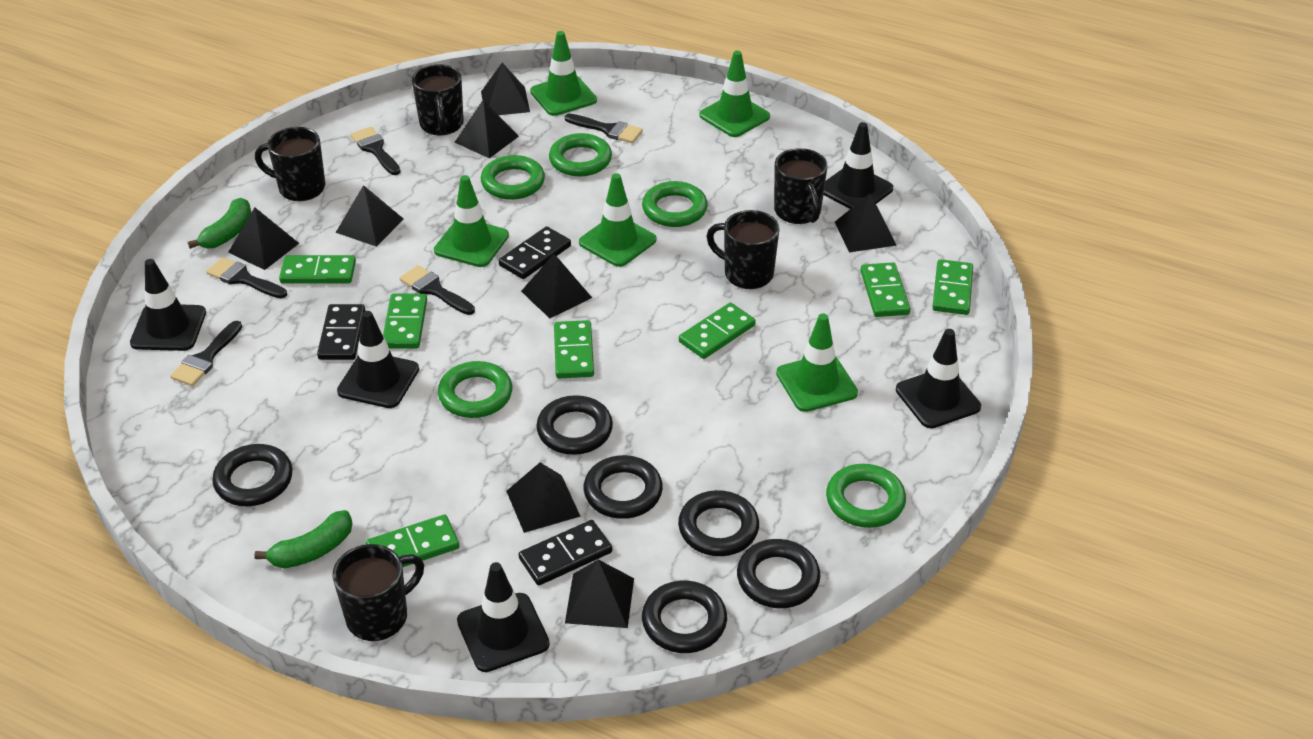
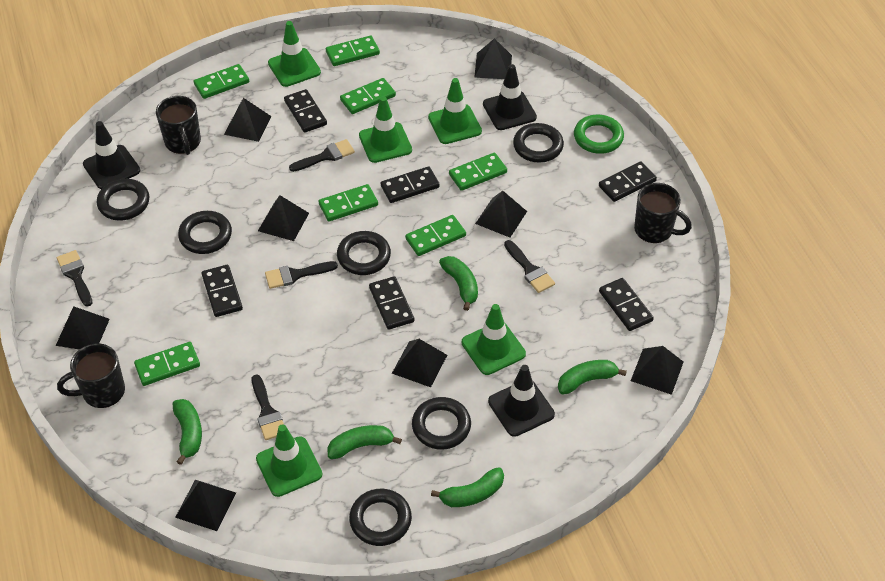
black domino: [317,304,365,360] [499,226,571,279] [519,520,612,585] = 3 -> [201,265,243,317] [284,89,327,133] [369,276,414,330] [381,166,440,203] [599,161,657,202] [599,278,654,331] = 6
black mug: [255,127,325,201] [333,544,424,641] [412,64,464,135] [707,210,780,289] [774,148,828,224] = 5 -> [57,343,125,408] [156,96,201,155] [634,183,692,243] = 3
black traffic cone: [130,259,206,351] [337,311,419,408] [457,562,550,672] [823,122,893,209] [896,329,981,428] = 5 -> [83,121,140,189] [483,64,537,130] [488,365,555,437] = 3
green banana: [188,198,251,249] [254,510,353,568] = 2 -> [173,399,202,465] [327,425,402,459] [431,467,504,507] [439,256,478,311] [558,360,627,395] = 5
green ring: [438,361,512,418] [481,155,545,200] [549,133,612,177] [642,181,708,227] [826,464,906,528] = 5 -> [574,115,624,154] = 1

